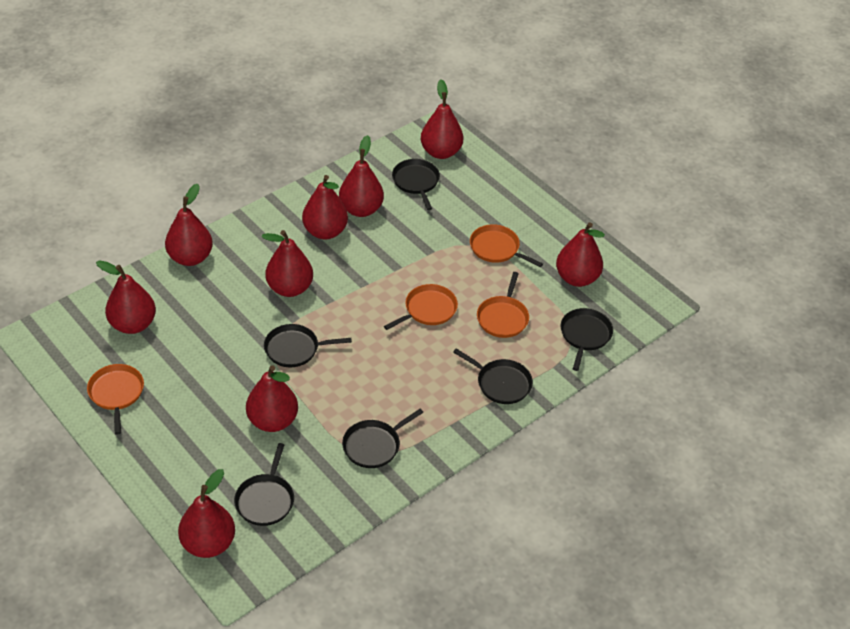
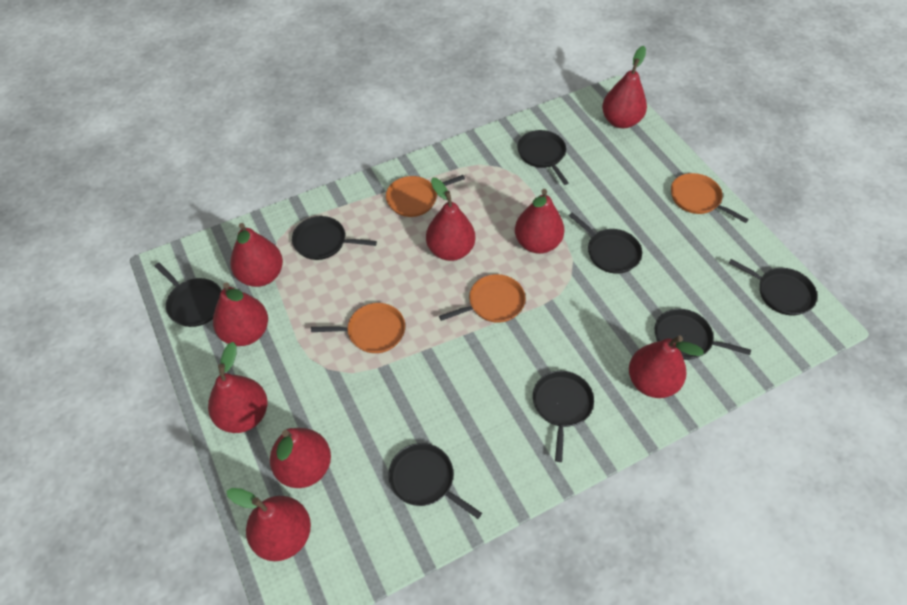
black pan: [234,443,294,526] [264,324,352,367] [342,409,423,468] [392,159,440,210] [453,348,533,404] [560,308,613,371] = 6 -> [155,263,222,327] [292,216,377,260] [388,443,482,519] [517,130,569,185] [533,371,594,462] [569,213,642,274] [655,309,751,360] [729,259,817,316] = 8

